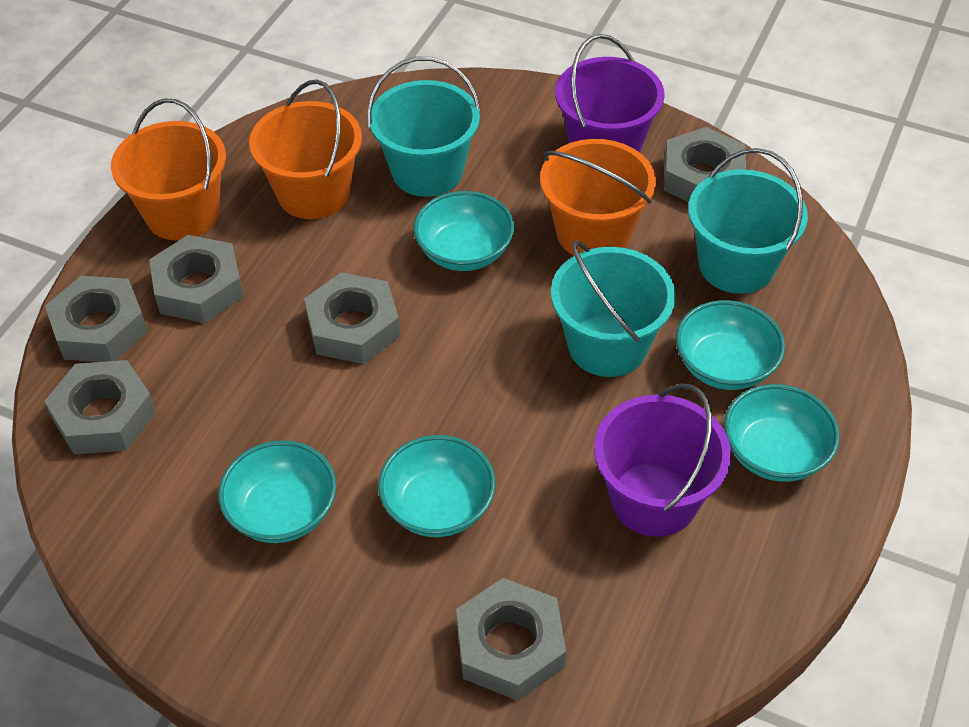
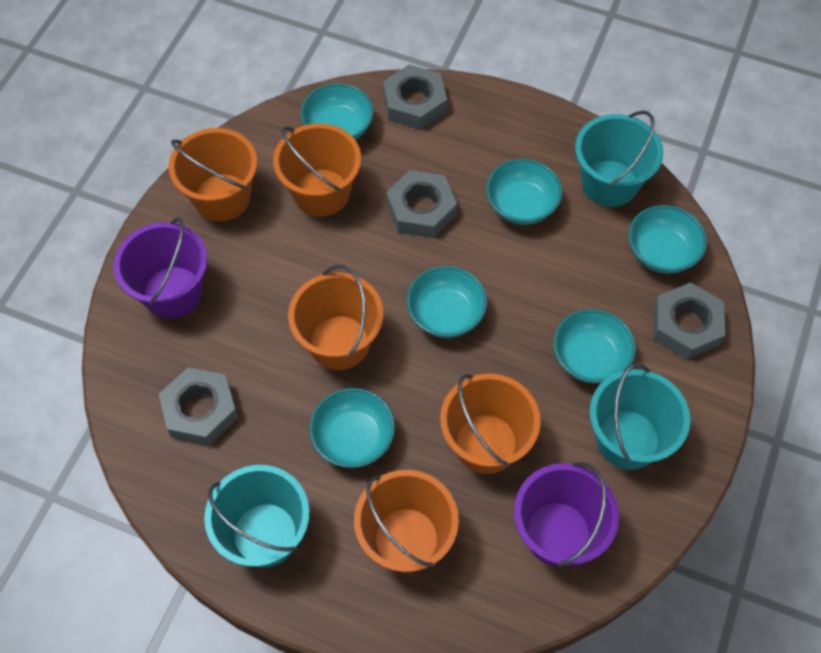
grey nut: [44,360,156,455] [45,276,148,362] [149,235,243,323] [304,272,400,364] [456,578,566,701] [664,127,746,202] = 6 -> [159,367,238,446] [383,64,447,130] [386,170,457,238] [653,282,725,360] = 4
orange bucket: [111,99,226,241] [249,80,362,219] [540,139,656,256] = 3 -> [169,128,258,221] [273,123,361,217] [288,265,383,370] [354,470,459,573] [440,373,541,474] = 5
turquoise bowl: [218,440,336,543] [378,435,495,537] [413,191,514,271] [676,300,785,390] [724,384,840,482] = 5 -> [300,83,374,140] [309,388,395,468] [407,266,487,338] [486,159,562,225] [553,309,636,384] [628,205,707,274] = 6

